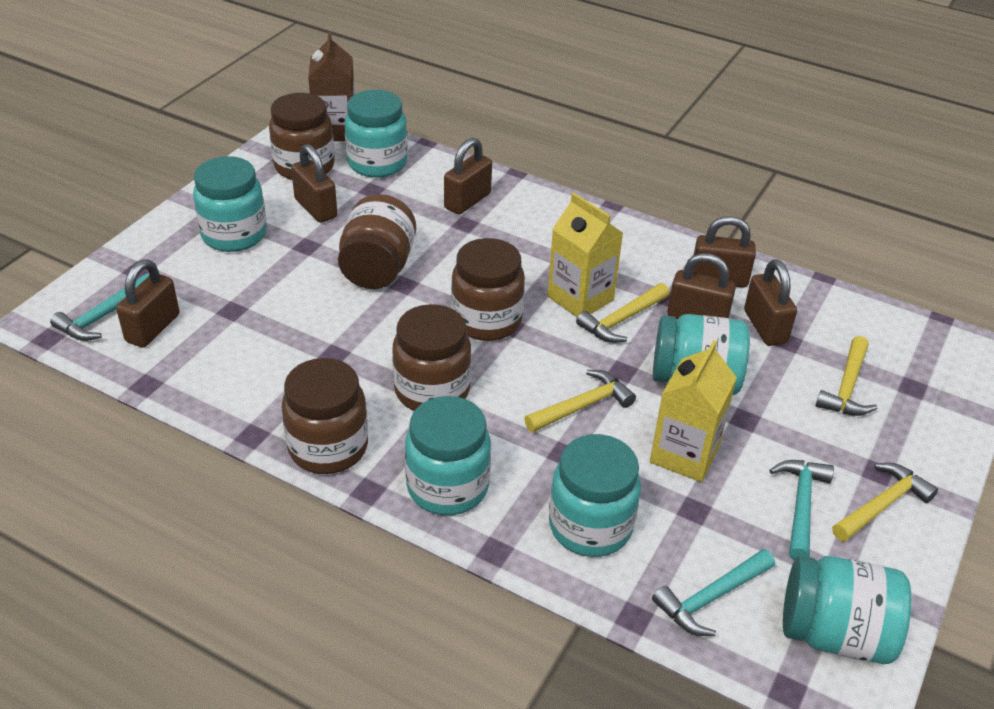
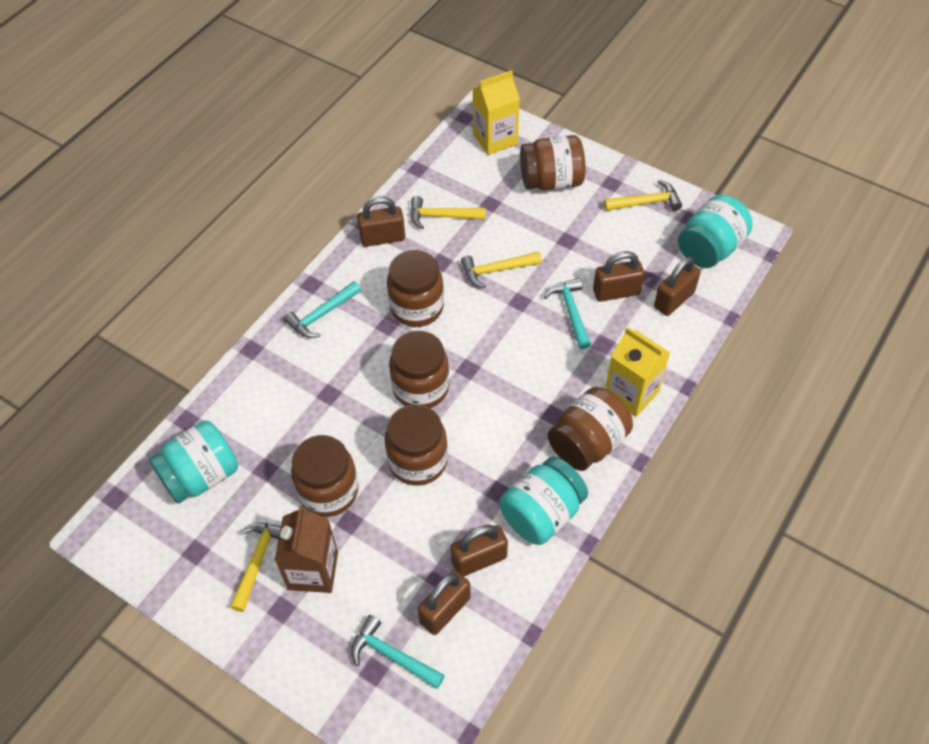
brown jar: [269,93,335,180] [282,358,368,474] [338,194,416,289] [392,304,471,411] [451,238,525,341] = 5 -> [291,435,358,517] [385,404,448,486] [387,250,444,327] [389,331,449,408] [520,135,585,190] [548,387,633,471] = 6
brown padlock: [116,259,180,348] [291,144,337,223] [444,138,492,215] [667,253,736,319] [693,216,756,288] [744,259,797,346] = 6 -> [357,196,405,247] [418,570,471,635] [451,525,508,576] [593,251,645,302] [654,257,701,316] = 5
turquoise jar: [193,156,267,252] [345,90,408,178] [405,396,491,515] [549,434,641,557] [653,314,750,395] [783,555,911,664] = 6 -> [149,420,238,504] [500,456,588,545] [678,195,753,268] = 3

